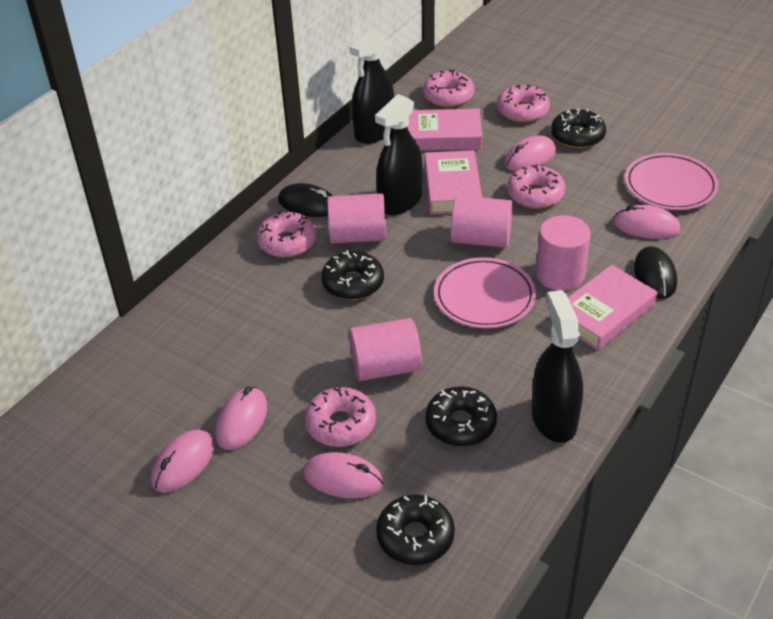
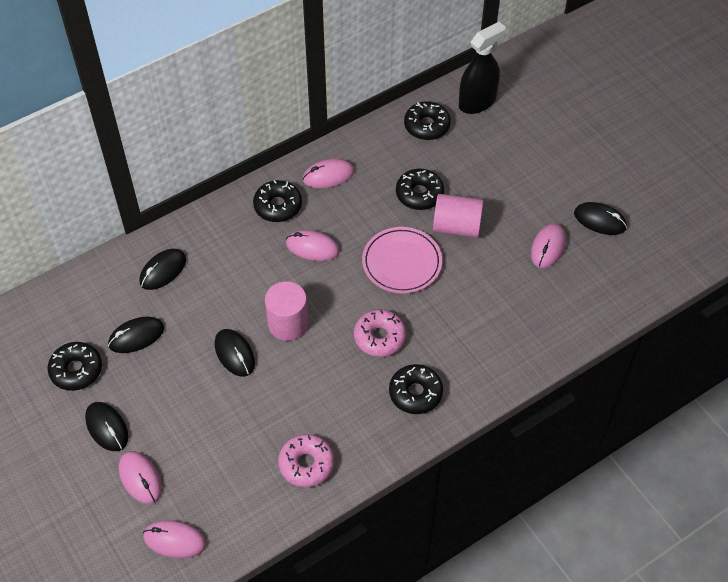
black donut: [321,250,384,300] [376,495,455,565] [425,386,497,447] [551,109,606,148] = 4 -> [48,342,102,391] [253,180,302,222] [389,364,443,414] [396,169,444,210] [404,101,451,140] = 5
black mouse: [278,183,332,217] [634,246,677,299] = 2 -> [85,402,128,451] [108,317,164,353] [139,249,186,290] [215,329,255,377] [574,202,627,235] = 5
black spray bottle: [349,28,394,144] [375,94,423,215] [531,290,583,443] = 3 -> [459,22,506,114] = 1
pink book: [407,109,482,151] [425,150,482,214] [568,265,657,350] = 3 -> none = 0
pink cylinder: [327,193,386,244] [349,318,422,381] [451,195,513,248] [536,215,591,291] = 4 -> [265,281,308,341] [433,194,484,238] = 2
pink donut: [256,211,317,258] [305,386,376,447] [423,70,475,107] [497,85,550,123] [507,164,566,209] = 5 -> [278,434,334,487] [354,309,406,357] = 2
pink plate: [434,257,536,328] [625,153,719,210] = 2 -> [362,227,442,294] = 1

